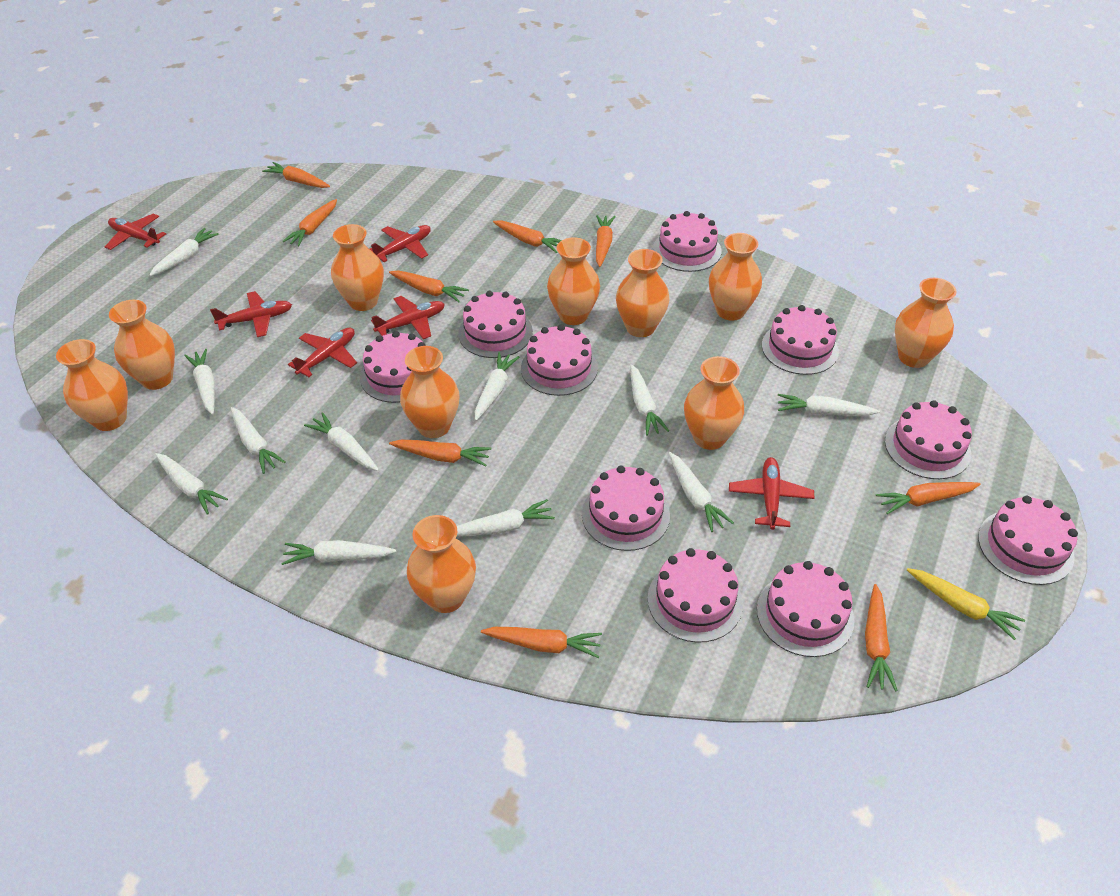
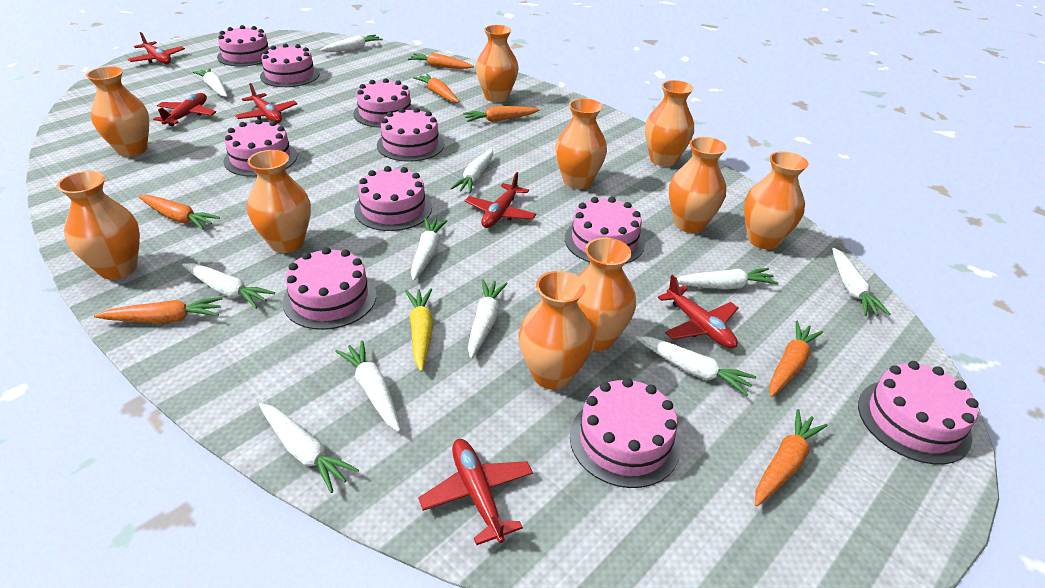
orange carrot: [262,162,330,188] [283,199,337,247] [389,271,469,302] [389,439,491,466] [481,627,602,658] [493,220,562,253] [596,215,616,267] [865,584,898,691] [876,482,981,514] = 9 -> [94,297,222,323] [138,195,220,230] [408,53,474,69] [413,74,459,102] [463,106,539,122] [755,409,828,507] [769,321,823,397] = 7

